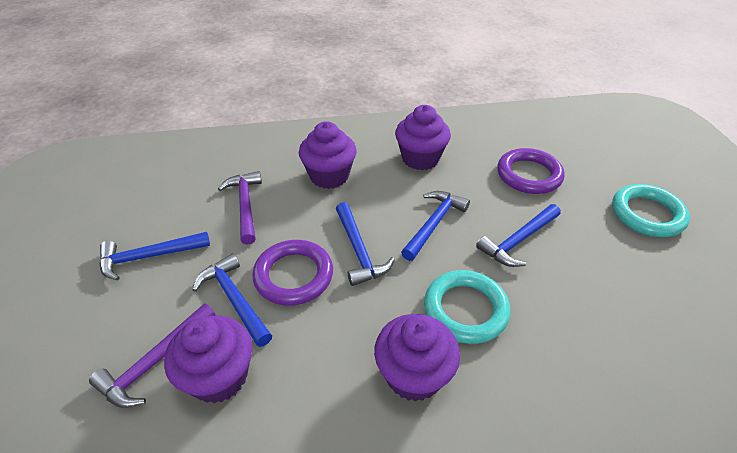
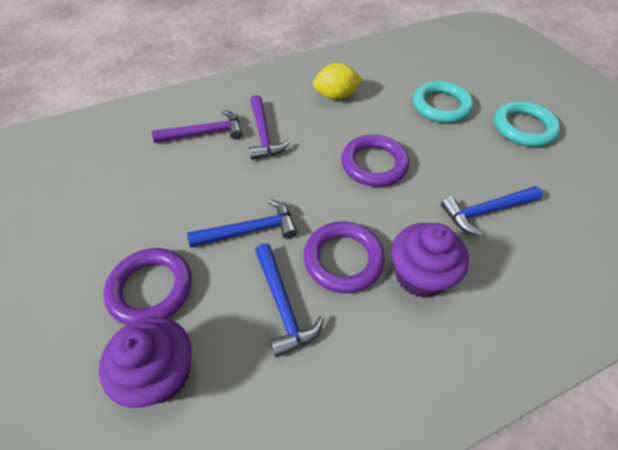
blue hammer: [100,232,210,281] [193,253,272,347] [336,202,395,286] [401,191,470,261] [476,204,561,267] = 5 -> [187,199,297,248] [255,243,324,357] [441,186,543,236] = 3
purple cupcake: [164,316,252,403] [299,121,357,189] [374,314,460,402] [395,105,451,170] = 4 -> [99,316,192,408] [392,223,469,298] = 2
purple ring: [252,240,333,306] [497,148,565,194] = 2 -> [104,248,192,325] [304,221,385,293] [341,135,409,187] = 3
yellow lemon: none = 0 -> [313,63,362,100] = 1

